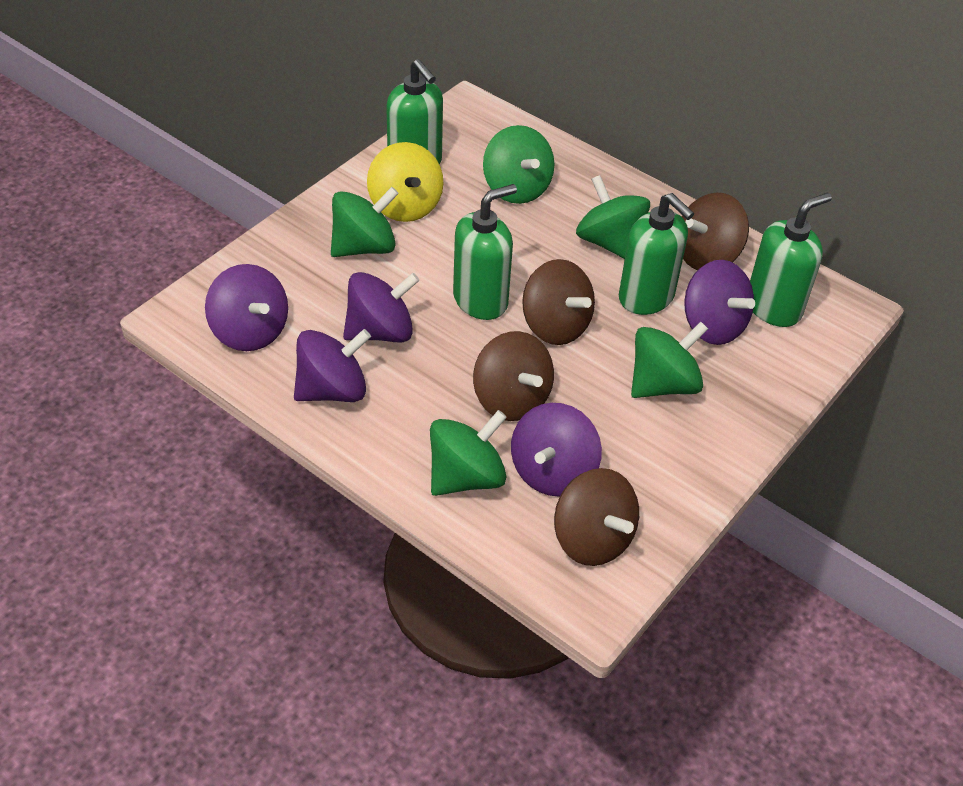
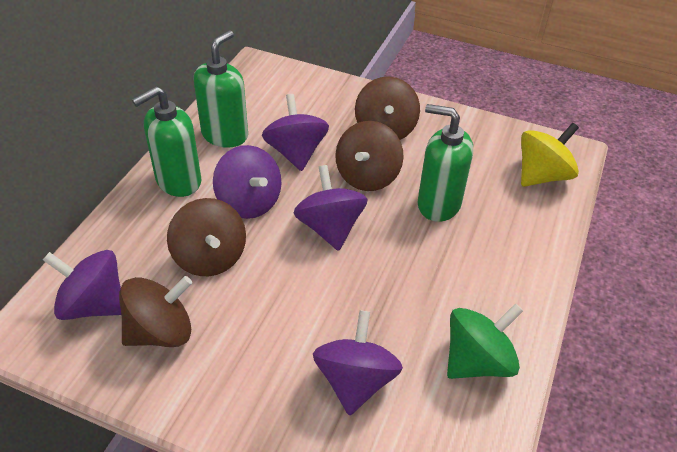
green soap dispenser: [386,59,443,164] [453,184,517,320] [619,193,694,315] [750,193,832,327] = 4 -> [132,86,201,197] [194,30,248,148] [417,104,473,222] = 3
green spinning top: [331,187,399,257] [430,410,507,496] [483,125,555,204] [576,175,650,259] [631,322,708,398] = 5 -> [447,303,523,379] = 1

